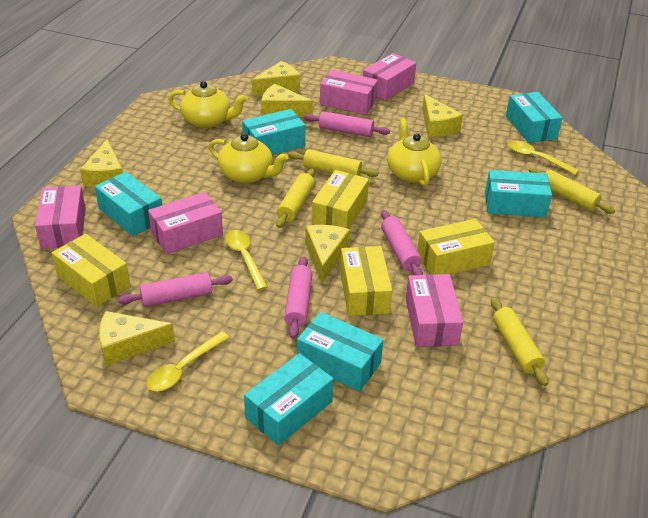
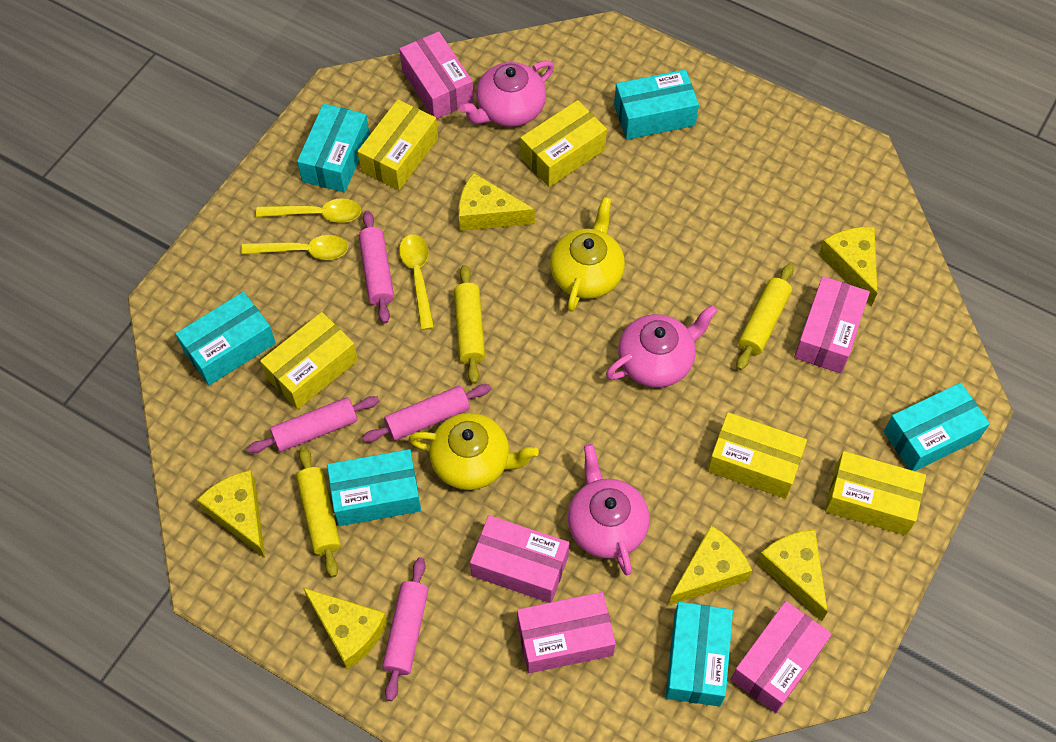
pink teapot: none = 0 -> [460,60,554,127] [568,444,649,575] [606,305,717,388] = 3
yellow box: [52,234,130,307] [312,170,369,229] [340,246,392,316] [417,219,495,275] = 4 -> [260,312,358,409] [358,99,438,190] [520,100,607,187] [708,412,807,499] [825,451,926,535] = 5
yellow rolling pin: [276,168,315,228] [288,149,378,177] [491,297,548,386] [529,168,615,214] = 4 -> [296,447,341,577] [454,265,485,384] [737,264,793,370] = 3
yellow teapot: [168,81,247,128] [209,133,288,184] [387,118,441,187] = 3 -> [409,413,539,490] [550,197,625,312] = 2

